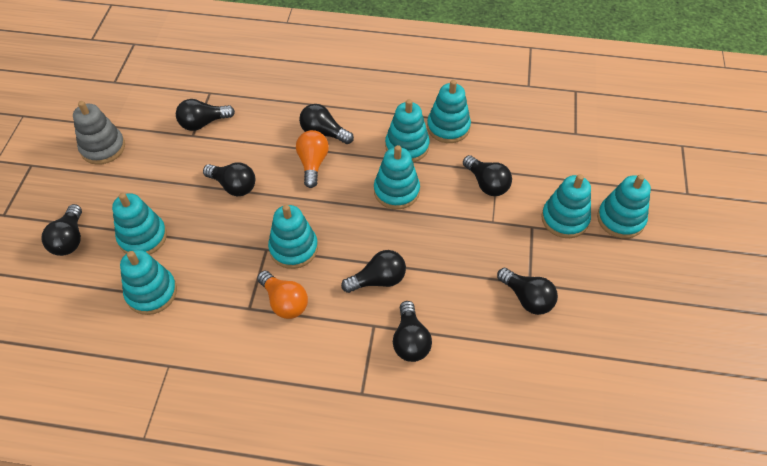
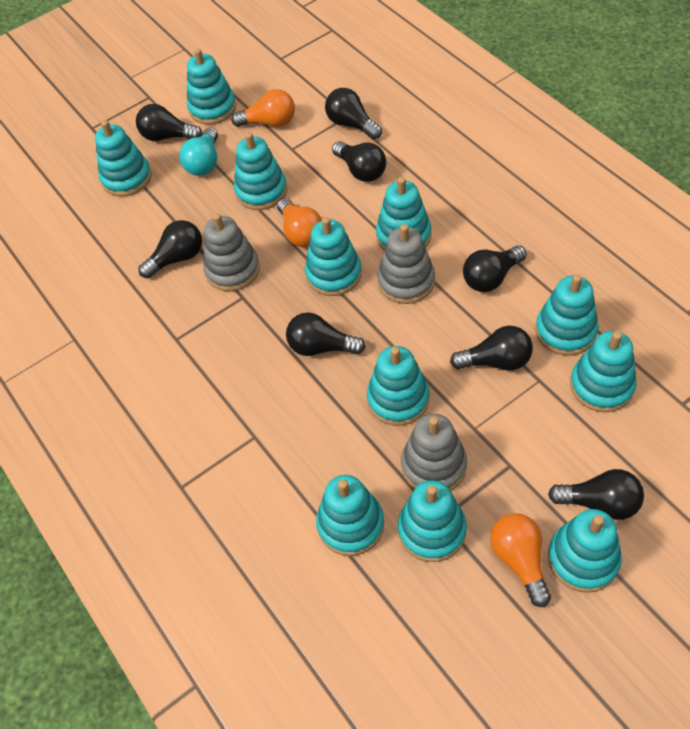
grey stacking toy: [73,101,125,165] = 1 -> [203,213,260,291] [377,224,435,304] [401,414,467,491] = 3
orange light bulb: [257,271,308,319] [296,130,329,188] = 2 -> [231,89,295,127] [277,198,322,247] [490,513,551,607] = 3
turquoise light bulb: none = 0 -> [179,127,218,176] = 1
turquoise stacking toy: [112,193,167,255] [120,250,177,315] [268,205,318,269] [374,145,420,209] [385,99,430,162] [427,80,471,143] [541,174,591,238] [597,174,651,239] = 8 -> [95,120,152,197] [187,48,236,125] [234,132,287,210] [305,217,362,296] [316,475,384,556] [367,346,429,426] [376,177,431,251] [398,480,467,562] [536,274,599,356] [548,509,622,593] [570,331,637,412] = 11

